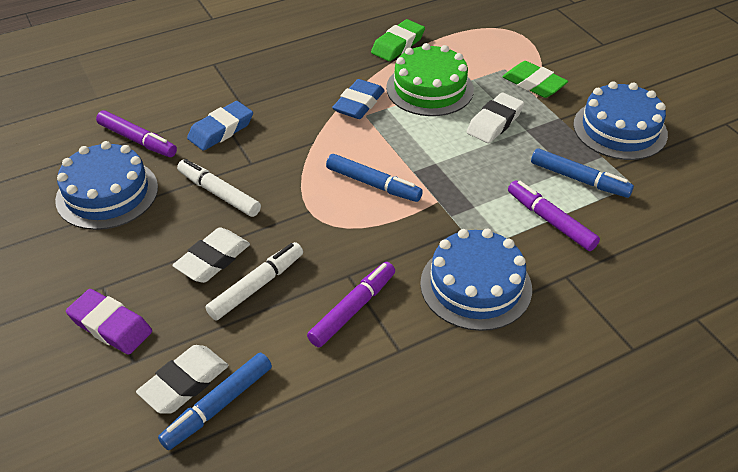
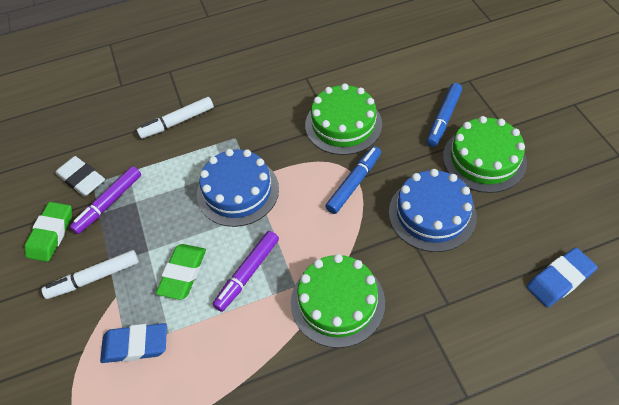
blue cake: [55,141,158,230] [420,229,532,331] [573,81,668,160] = 3 -> [197,149,279,227] [389,169,477,252] = 2
blue marker: [158,353,272,450] [326,154,423,202] [531,148,634,198] = 3 -> [325,146,381,214] [427,83,462,147] = 2
green cake: [386,43,474,116] = 1 -> [291,254,385,348] [305,83,382,155] [443,116,527,193] = 3
purple eraser: [66,289,152,355] = 1 -> none = 0
purple marker: [96,110,177,157] [307,262,395,347] [508,180,600,251] = 3 -> [70,166,141,234] [213,231,279,312] = 2
white eraser: [136,345,228,414] [172,228,250,283] [467,93,524,143] = 3 -> [55,156,105,197] = 1

